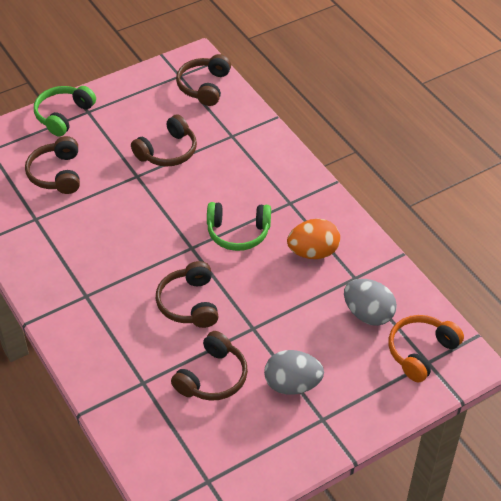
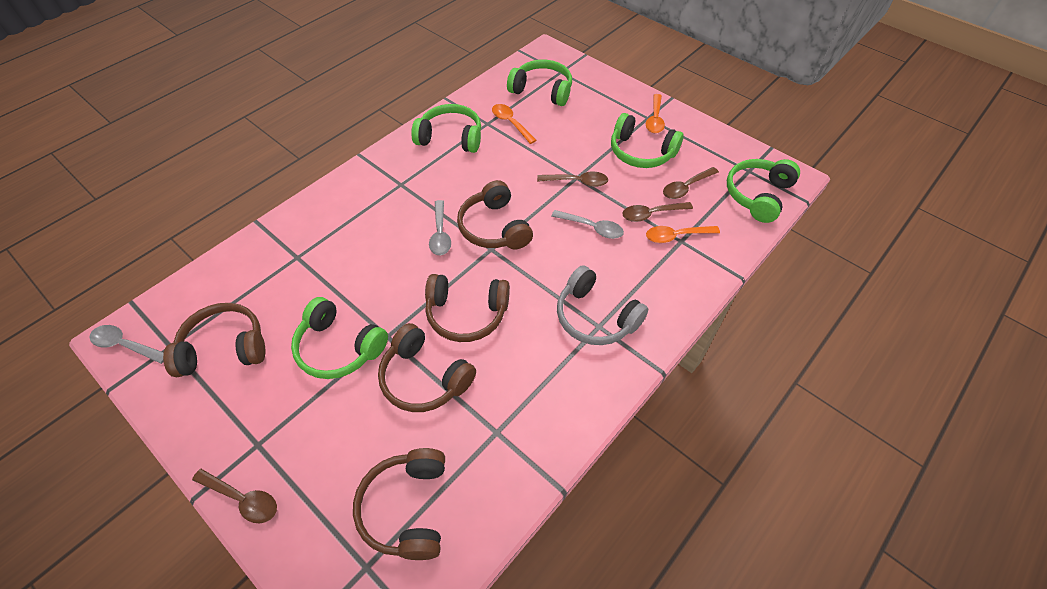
brown spoon: none = 0 -> [192,469,277,523] [537,172,608,187] [622,202,693,222] [663,167,719,199] = 4
green headphones: [34,86,96,137] [207,202,271,251] = 2 -> [291,297,388,379] [411,104,481,153] [507,60,572,106] [611,113,684,168] [727,159,800,223] = 5
grey egg: [264,350,324,395] [344,279,397,326] = 2 -> none = 0
grey headphones: none = 0 -> [557,265,648,345] = 1
grey spoon: none = 0 -> [89,325,164,364] [429,200,451,255] [551,210,624,239] = 3
orange egg: [287,219,340,259] = 1 -> none = 0
orange headphones: [388,315,464,383] = 1 -> none = 0
orange spoon: none = 0 -> [492,104,537,144] [646,94,665,133] [646,226,720,243] = 3

